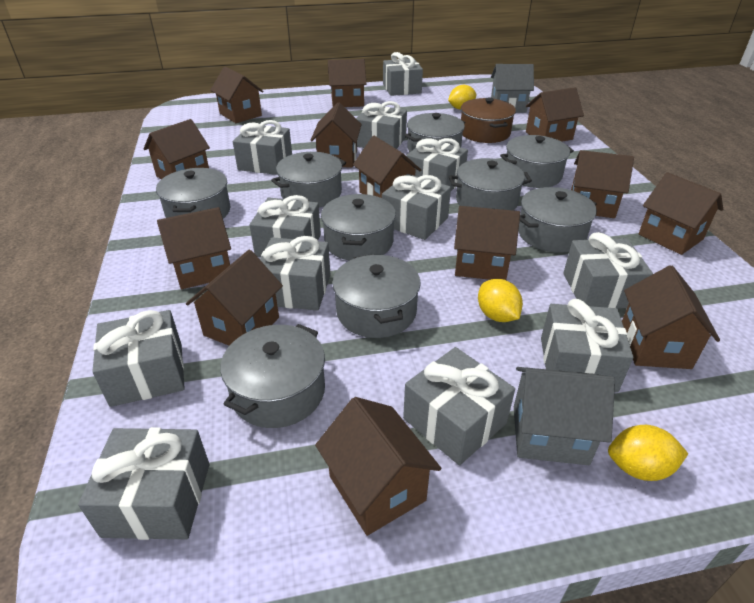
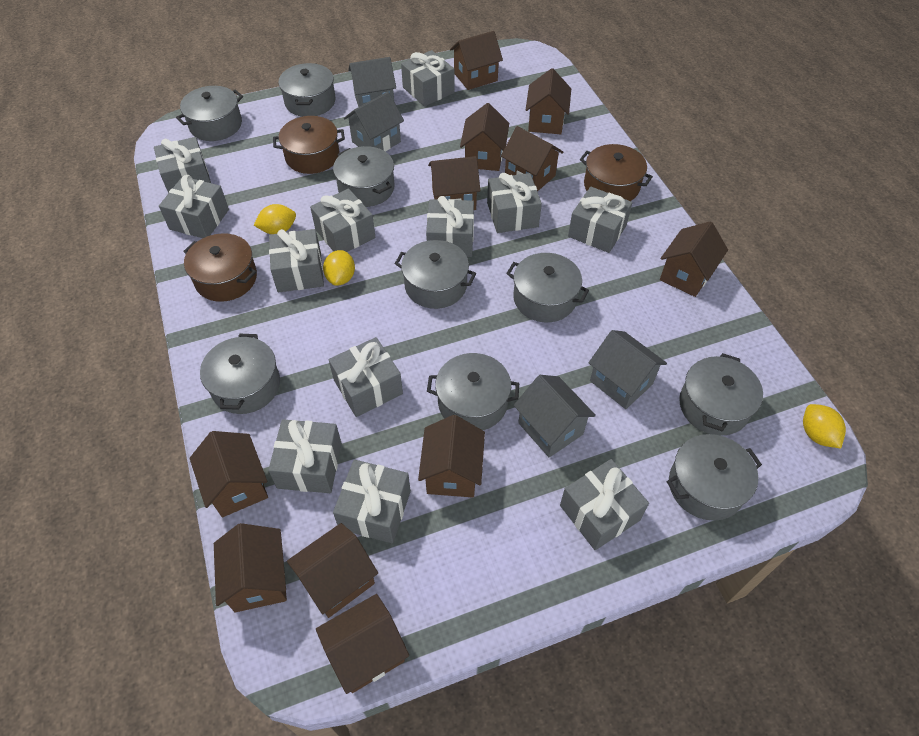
brown house: [143,119,210,179] [157,207,231,289] [186,250,283,346] [211,67,263,123] [311,102,362,168] [315,397,441,536] [328,59,366,107] [353,136,421,198] [454,206,520,280] [526,88,584,142] [571,150,634,218] [622,265,720,369] [639,172,723,255] = 13 -> [190,431,268,517] [214,523,287,612] [287,523,378,618] [316,594,409,694] [418,415,485,498] [428,156,481,210] [450,31,503,90] [460,103,509,171] [501,126,564,191] [526,68,571,134] [660,221,728,297] = 11
brown pot: [461,97,516,143] = 1 -> [183,233,257,302] [273,116,345,174] [580,144,653,201] = 3
grey house: [491,64,534,112] [514,367,615,465] = 2 -> [344,92,404,152] [348,57,396,107] [514,375,596,457] [589,330,667,409] = 4

